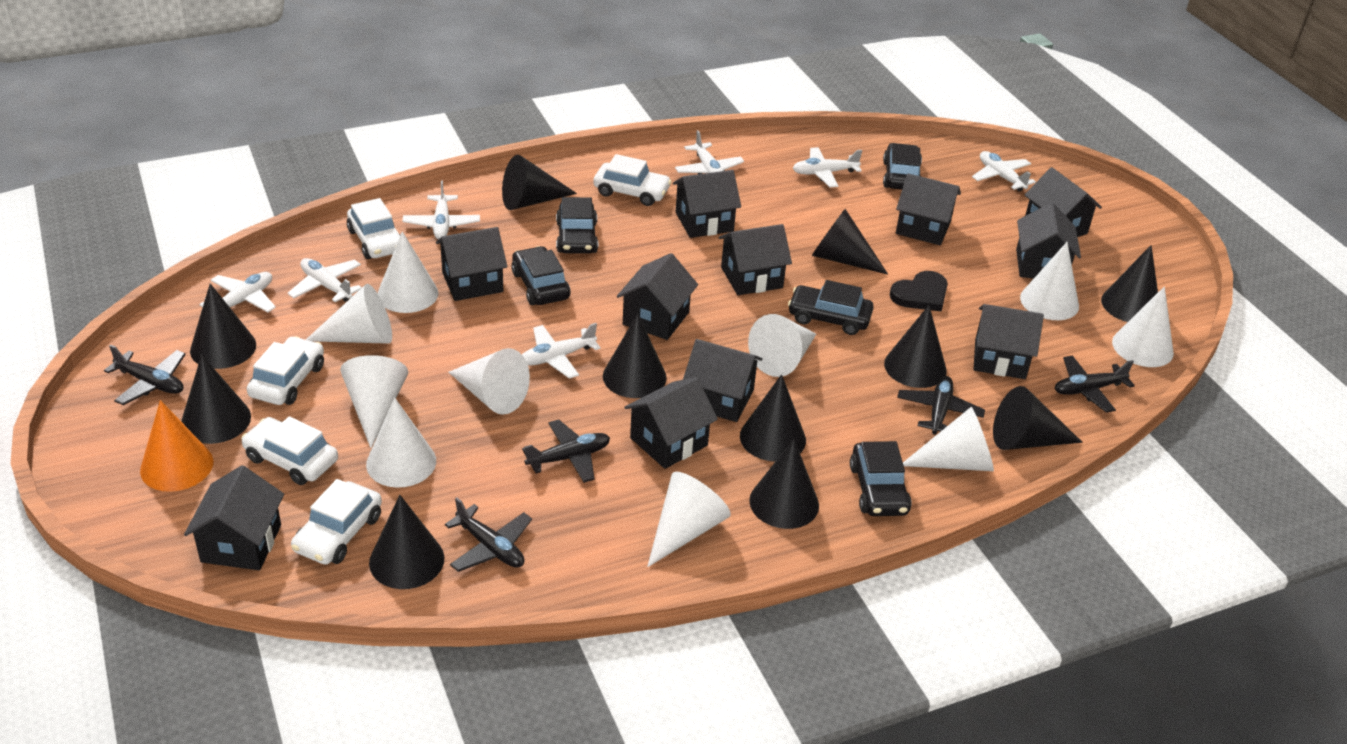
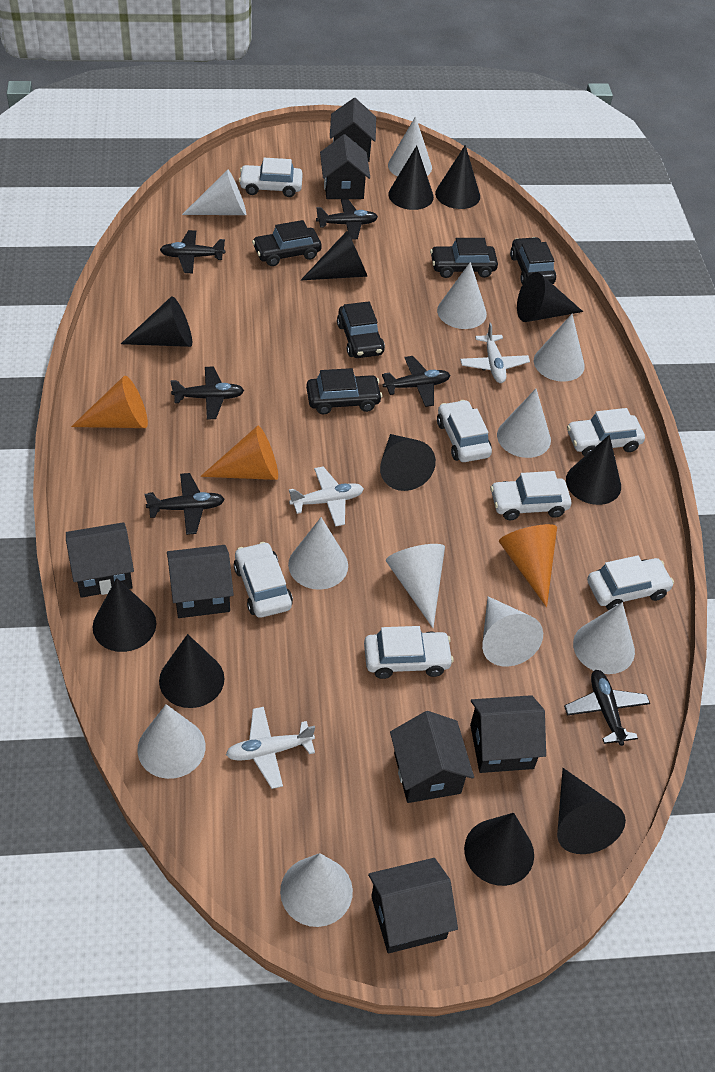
black heart: [890,271,948,312] = 1 -> none = 0
black house: [184,466,284,570] [436,227,507,301] [617,253,698,340] [624,377,718,469] [673,170,741,238] [683,339,763,422] [719,224,792,295] [896,173,961,245] [973,304,1044,379] [1016,202,1081,279] [1025,167,1102,237] = 11 -> [66,522,134,598] [167,545,234,618] [320,134,370,199] [330,98,376,162] [368,858,458,953] [390,711,474,803] [470,695,546,773] = 7
black plane: [104,345,186,405] [445,497,532,572] [522,419,610,483] [897,376,985,435] [1055,355,1135,413] = 5 -> [145,473,225,535] [160,230,225,273] [170,367,244,419] [316,199,378,240] [382,356,450,407] [564,670,650,746] = 6
orange cone: [140,400,213,492] = 1 -> [71,376,148,428] [200,426,278,480] [499,524,557,607] = 3
white car: [241,416,338,485] [247,336,324,405] [291,479,382,565] [347,198,401,259] [593,154,672,206] = 5 -> [234,542,293,618] [239,158,303,197] [364,626,454,679] [437,400,492,462] [490,471,571,520] [567,408,645,456] [587,555,674,610] = 7
white cone: [306,284,392,344] [340,355,408,448] [366,397,436,488] [378,231,438,313] [448,348,530,415] [647,472,731,567] [748,314,816,377] [903,407,994,471] [1020,242,1079,320] [1112,286,1174,367] = 10 -> [137,704,205,779] [182,170,246,215] [280,853,353,927] [288,517,348,590] [386,544,445,628] [388,116,432,177] [437,262,487,329] [482,596,543,667] [497,389,551,458] [534,314,585,382] [573,602,635,674] = 11
white plane: [199,272,276,312] [288,258,362,302] [403,181,480,239] [522,323,601,379] [675,130,744,174] [793,147,862,187] [972,151,1036,192] = 7 -> [226,707,315,789] [289,466,364,527] [460,323,530,383] = 3

